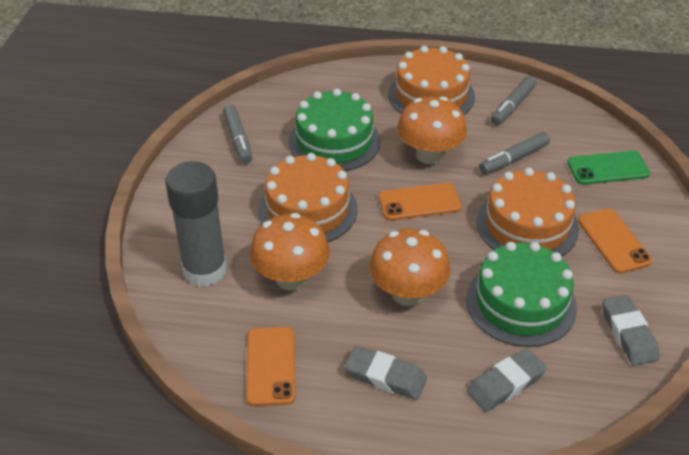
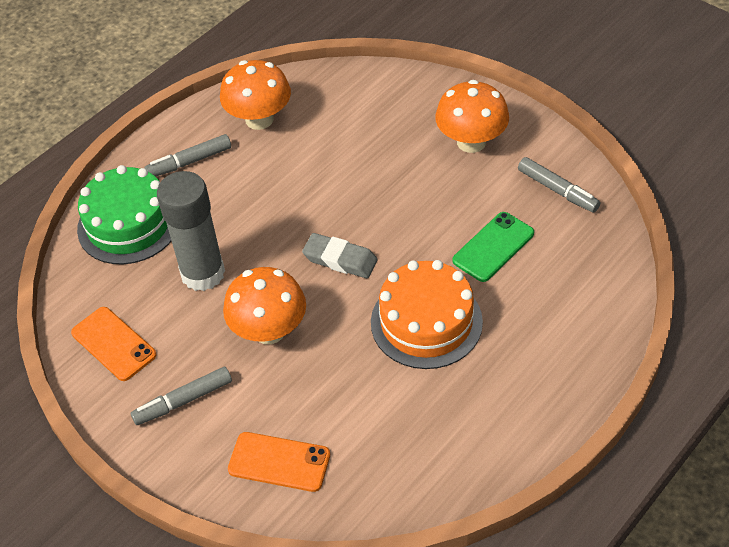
green cake: [289,89,381,171] [466,242,577,347] = 2 -> [77,165,171,264] = 1
grey eraser: [345,346,427,400] [467,348,547,412] [602,295,659,366] = 3 -> [302,233,378,278] = 1
orange cake: [258,153,358,242] [388,46,475,115] [477,167,579,256] = 3 -> [371,260,483,369] = 1
orange phone: [246,327,296,406] [378,183,462,221] [578,208,653,274] = 3 -> [71,307,157,381] [228,432,330,492] = 2

